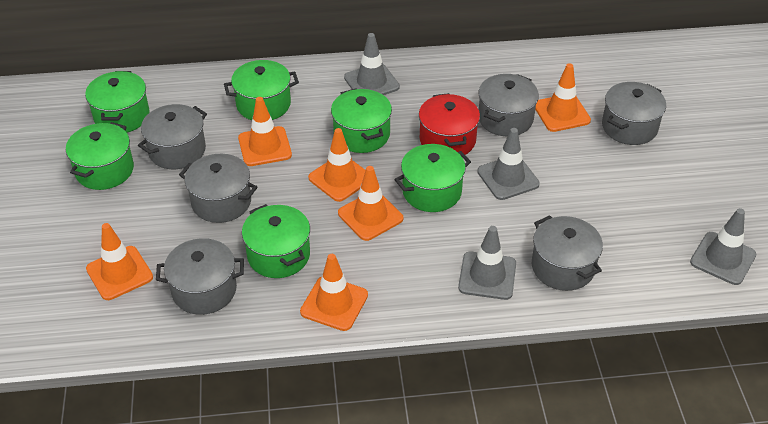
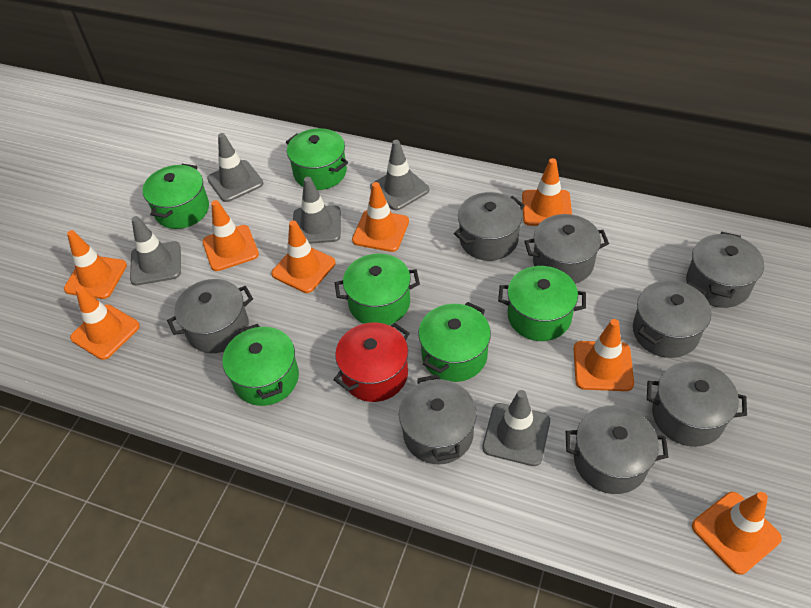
grey pot: [138,104,207,169] [156,238,244,315] [179,154,258,223] [479,74,539,136] [532,215,603,291] [602,82,666,145] = 6 -> [167,279,253,353] [399,375,477,464] [454,192,525,261] [524,214,609,284] [566,405,668,494] [633,280,711,358] [647,361,747,447] [686,232,764,308] = 8
grey traffic cone: [344,33,400,95] [458,226,516,300] [477,128,540,200] [690,208,756,285] = 4 -> [130,216,181,285] [207,133,263,202] [293,177,341,244] [370,140,429,210] [482,390,550,466] = 5
orange traffic cone: [86,223,153,300] [238,97,292,166] [300,254,368,331] [308,128,366,202] [338,166,403,241] [535,63,591,132] = 6 -> [64,230,127,299] [70,286,140,360] [202,200,259,271] [271,220,336,293] [352,182,409,252] [522,158,572,226] [573,319,634,391] [692,492,782,575] = 8

